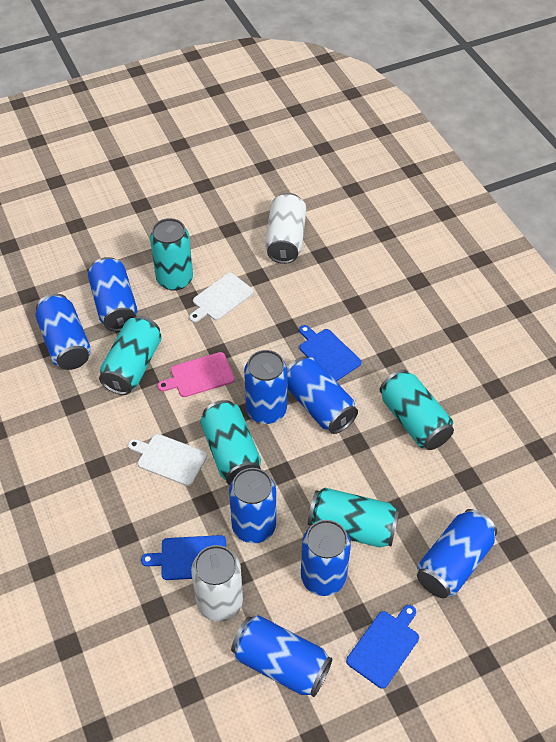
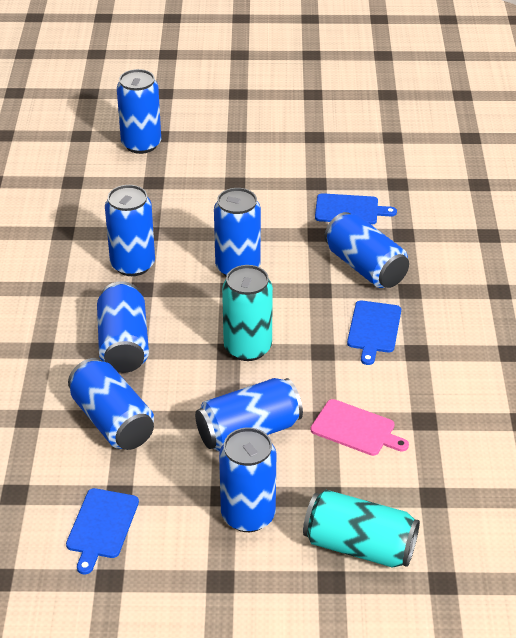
turquoise can: [99,316,162,395] [150,218,193,291] [200,400,261,485] [308,487,400,548] [380,369,454,450] = 5 -> [222,265,273,361] [303,490,420,567] = 2
white can: [191,545,243,622] [265,193,306,264] = 2 -> none = 0
white cutting board: [128,434,207,486] [189,273,254,322] = 2 -> none = 0

